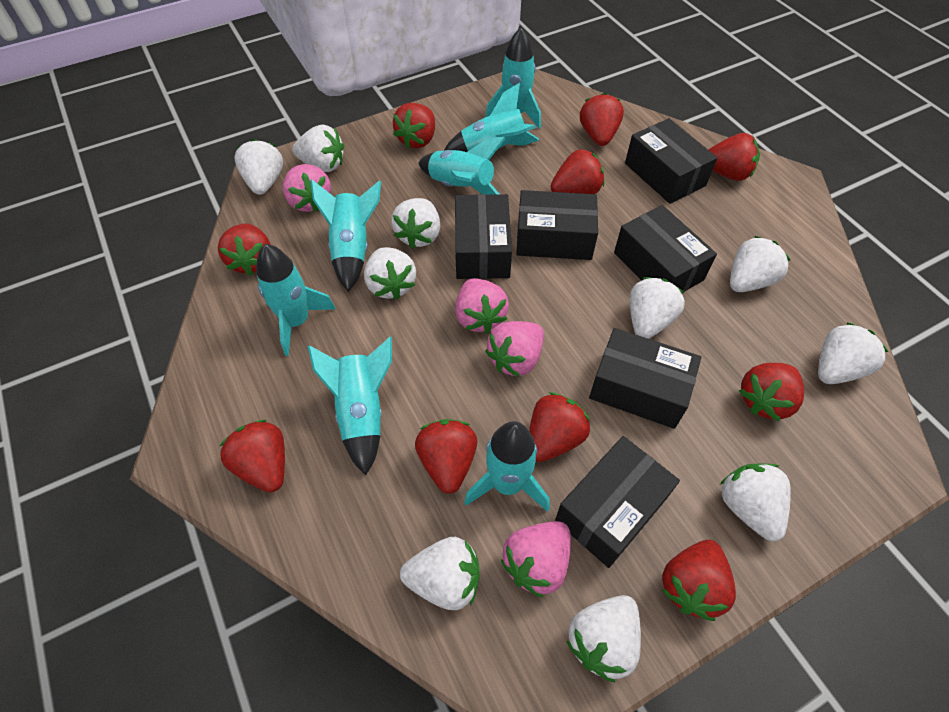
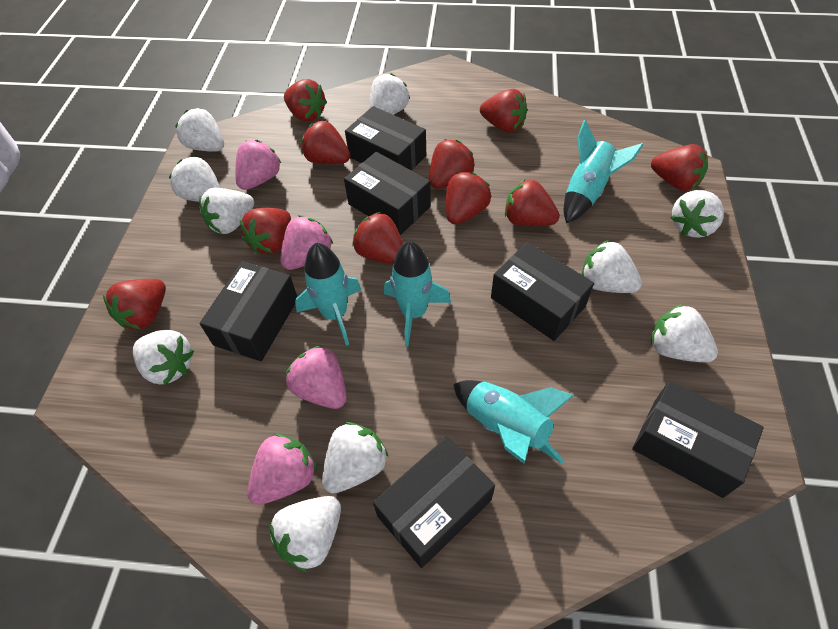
turquoise rocket: [256,244,336,356] [308,337,392,475] [310,180,381,292] [418,137,506,195] [444,83,539,152] [464,421,550,512] [485,27,541,129] = 7 -> [295,243,361,346] [384,241,451,347] [453,380,574,464] [564,120,643,223] = 4

